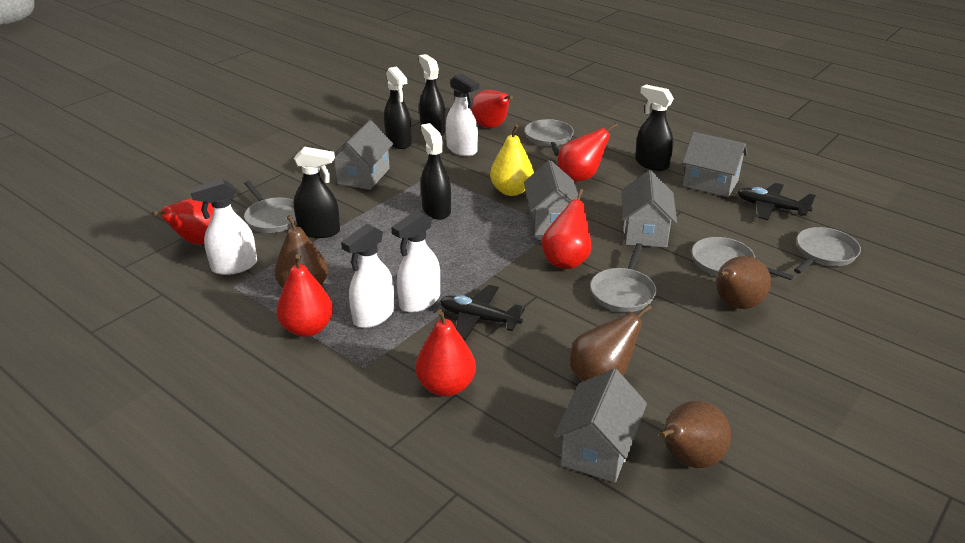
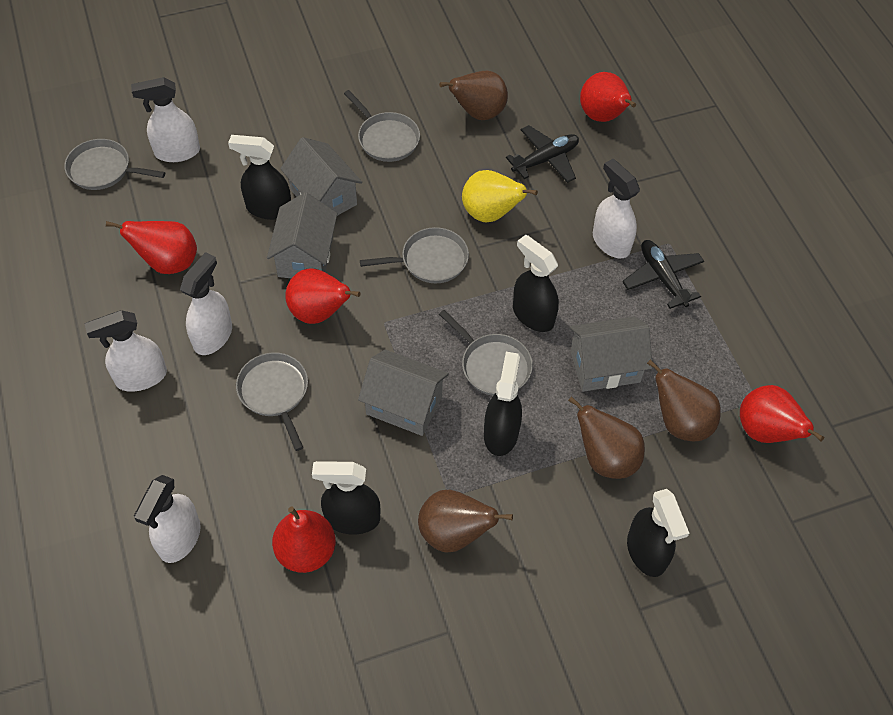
grey house: [334,120,393,190] [524,160,578,235] [554,368,647,483] [622,170,677,247] [682,132,747,197] = 5 -> [267,192,337,278] [280,137,362,216] [358,350,449,436] [569,316,653,392] = 4
red pear: [151,198,213,245] [276,254,333,337] [416,309,476,396] [471,90,513,128] [542,189,591,269] [557,123,618,182] = 6 -> [106,221,197,274] [272,507,336,573] [285,269,361,324] [580,72,636,122] [740,385,824,443] = 5
white spray bottle: [190,179,257,275] [341,224,394,328] [391,210,440,313] [446,73,479,156] = 4 -> [85,310,167,392] [131,77,200,162] [134,475,201,563] [180,252,232,355] [593,159,640,258] = 5

